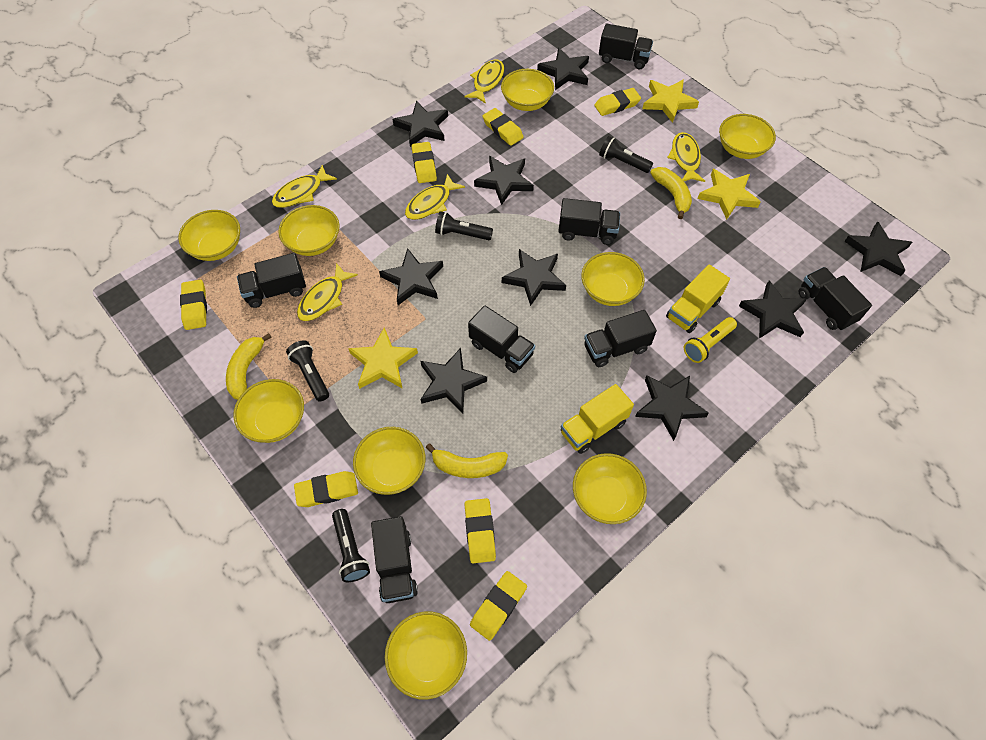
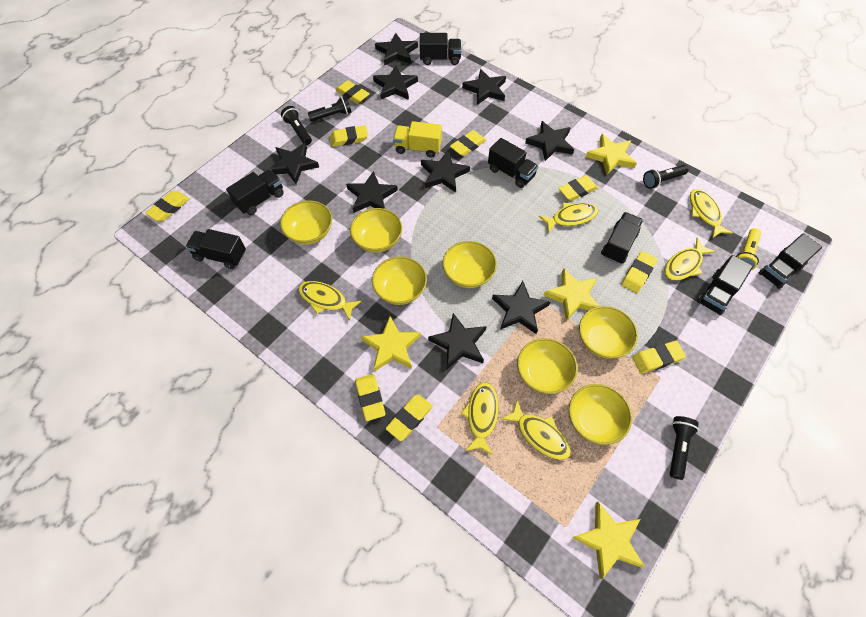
yellow banana: [226,333,272,400] [425,443,508,478] [650,167,692,219] = 3 -> none = 0
yellow bowl: [178,210,240,261] [233,379,304,443] [278,205,339,256] [353,427,425,495] [385,611,467,700] [501,69,554,111] [573,453,647,524] [581,252,645,306] [719,114,776,159] = 9 -> [280,200,332,245] [350,208,402,253] [372,256,427,305] [443,241,497,288] [517,338,578,394] [569,384,632,445] [579,306,638,359] = 7
yellow eraser: [180,280,207,330] [294,471,358,507] [412,142,437,183] [465,498,496,563] [470,571,527,641] [483,108,524,146] [594,88,641,116] = 7 -> [145,191,190,221] [330,125,368,147] [336,80,370,104] [355,374,386,421] [386,394,433,441] [450,130,486,156] [559,175,598,201] [621,251,658,293] [632,341,686,373] = 9
yellow fish: [272,165,337,208] [297,263,358,321] [405,174,465,220] [464,59,504,104] [667,132,705,182] = 5 -> [298,281,362,321] [461,382,499,455] [501,400,571,460] [539,203,598,233] [665,238,716,281] [690,189,733,238] = 6
yellow star: [348,327,418,389] [642,80,699,123] [697,169,761,220] = 3 -> [361,316,421,372] [543,268,599,321] [572,502,645,579] [586,134,637,175] = 4
yellow truck: [561,384,634,454] [666,265,730,333] = 2 -> [393,121,442,158] = 1

